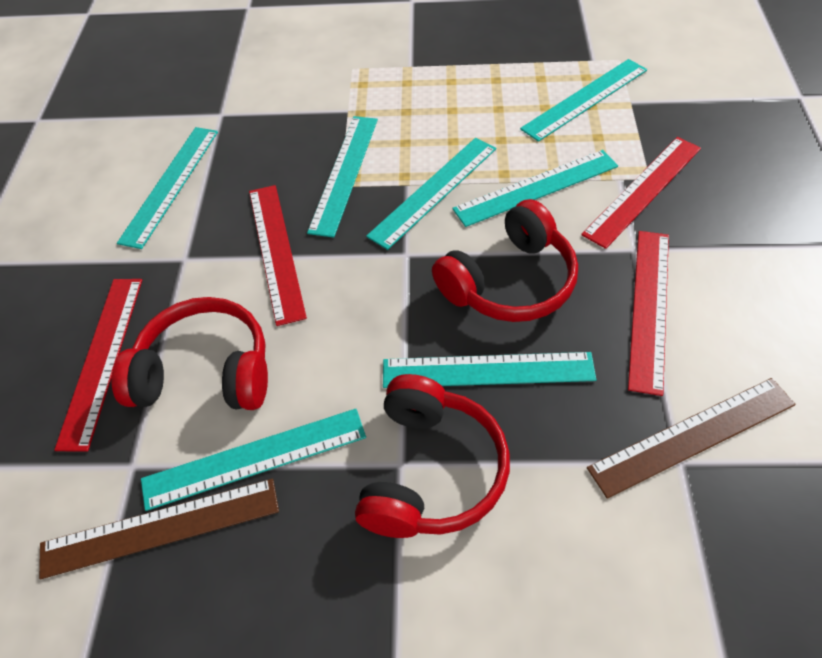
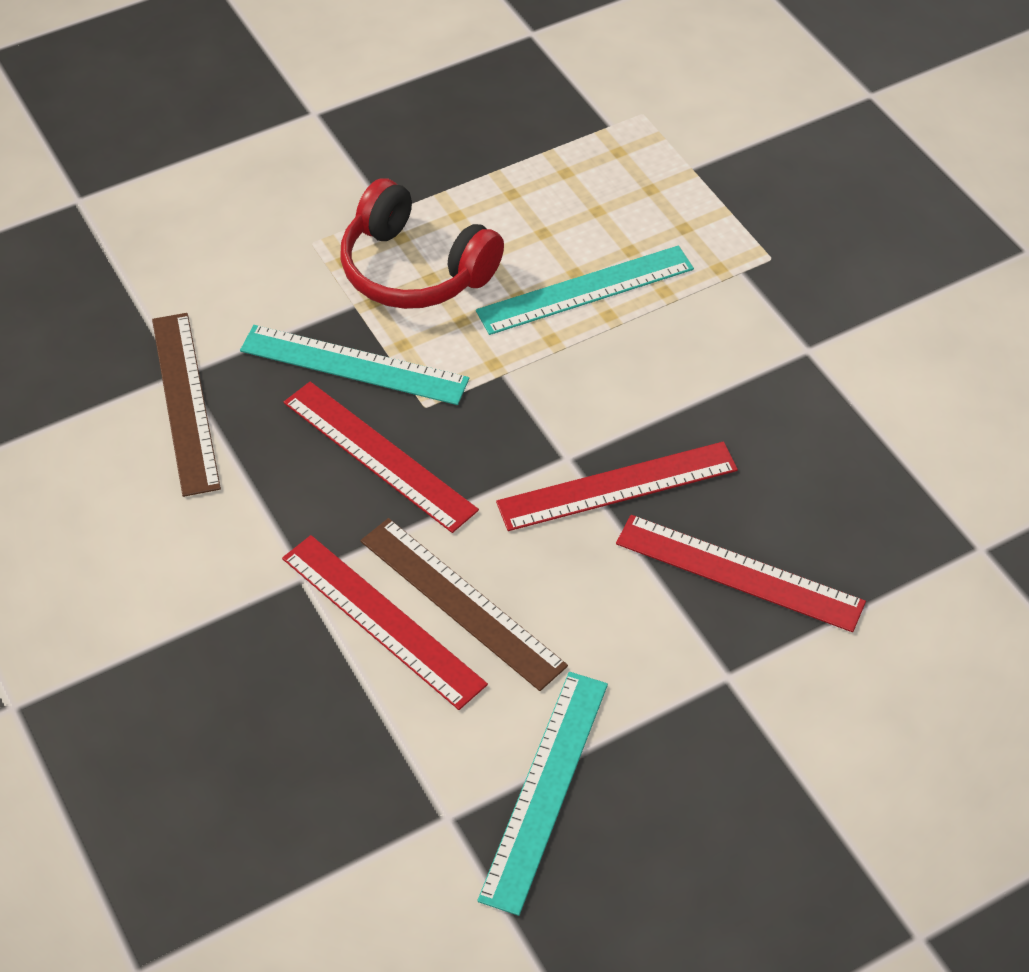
red headphones: [112,297,268,410] [355,374,510,538] [432,199,578,322] = 3 -> [341,178,504,309] = 1
turquoise ruler: [117,127,218,249] [141,409,366,511] [307,116,378,238] [366,138,496,250] [383,352,596,388] [452,150,618,227] [520,59,647,142] = 7 -> [240,325,469,405] [476,245,694,335] [477,672,608,916] = 3

